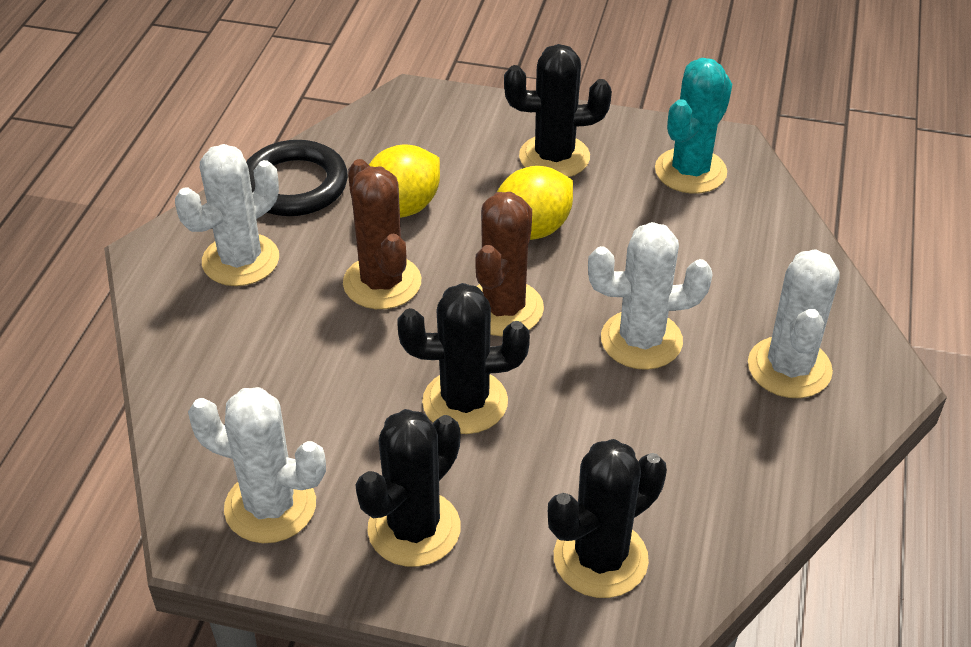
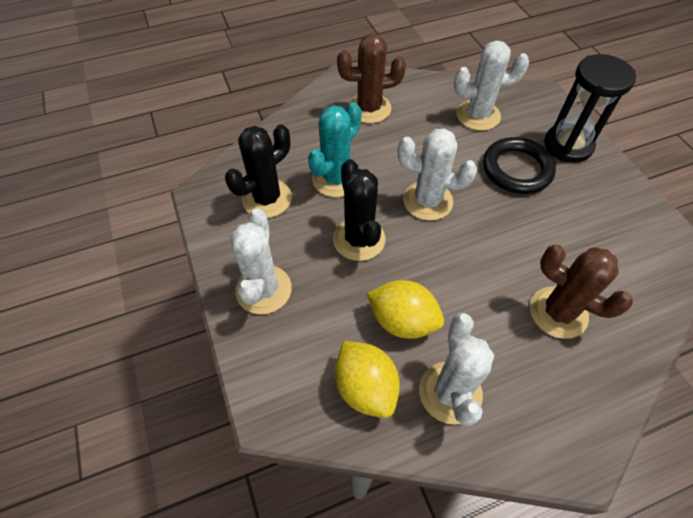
black cactus: [355,409,461,567] [397,283,530,434] [504,44,612,177] [548,439,667,598] = 4 -> [225,124,292,218] [333,159,385,261] = 2
black hourglass: none = 0 -> [544,54,636,163] = 1

